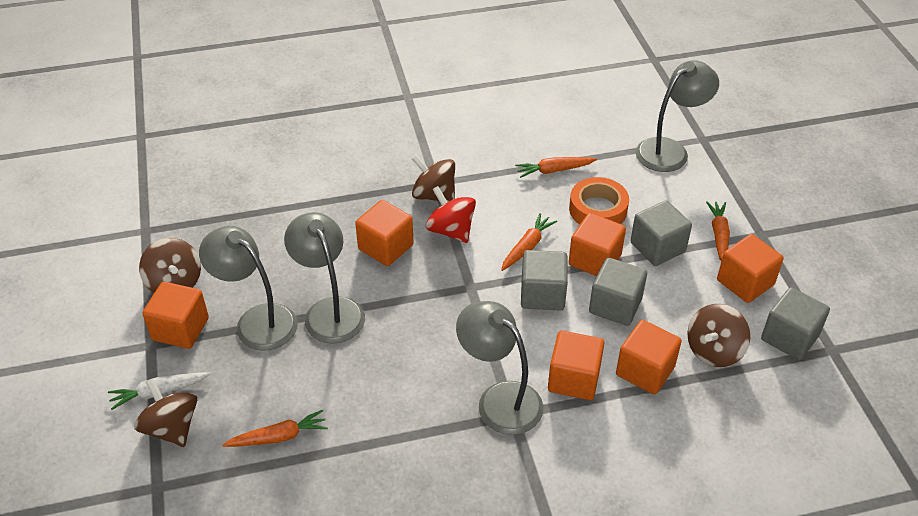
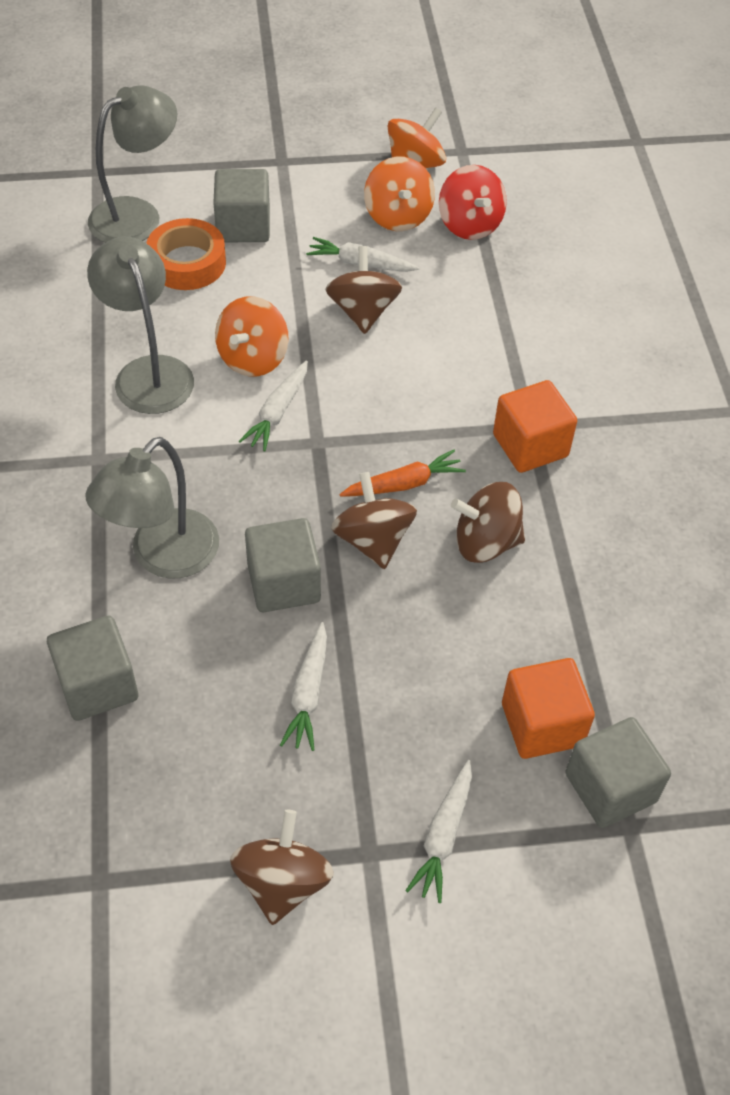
grey lamp: [199,226,298,351] [284,212,365,344] [456,301,544,435] [636,60,719,172] = 4 -> [85,437,219,578] [87,237,194,414] [88,85,177,243] = 3
orange carrot: [222,410,328,447] [501,213,557,271] [515,157,597,178] [706,201,730,261] = 4 -> [339,450,466,497] = 1
orange cube: [142,282,209,349] [355,200,414,266] [548,331,604,400] [569,213,626,276] [616,320,682,394] [717,234,784,303] = 6 -> [493,380,577,473] [502,658,595,759] = 2
orange spinning top: none = 0 -> [215,296,289,376] [364,157,435,231] [387,107,446,168] = 3
white carrot: [108,372,211,410] = 1 -> [239,360,308,452] [280,622,327,751] [306,237,420,272] [405,760,472,903] = 4

